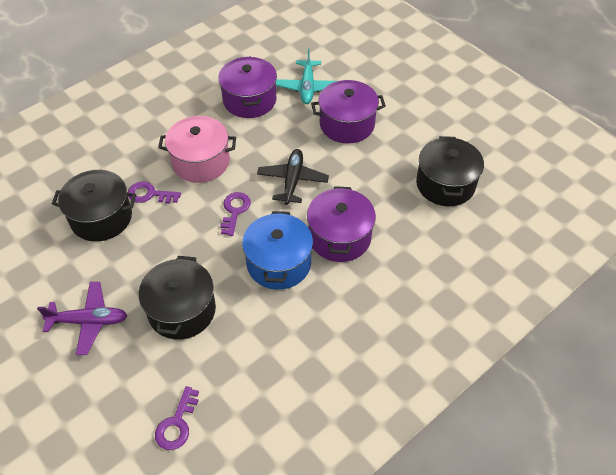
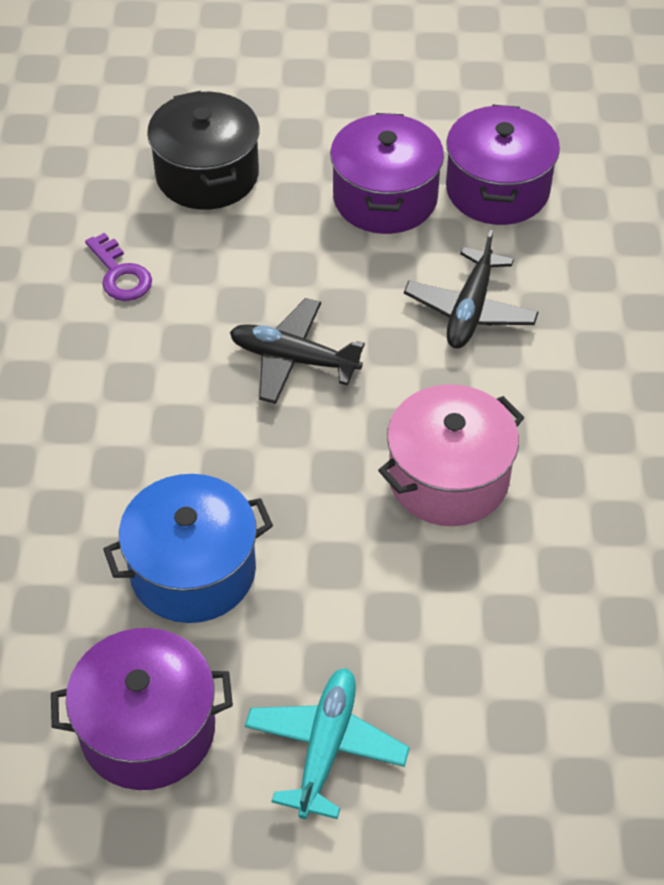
black plane: [257,149,329,205] = 1 -> [230,298,365,404] [404,230,538,348] = 2
black pot: [52,170,136,242] [139,256,216,340] [416,136,484,206] = 3 -> [147,91,260,210] = 1
purple key: [128,181,181,204] [155,386,199,450] [220,192,251,236] = 3 -> [85,233,152,301] = 1
purple plane: [37,282,128,355] = 1 -> none = 0

